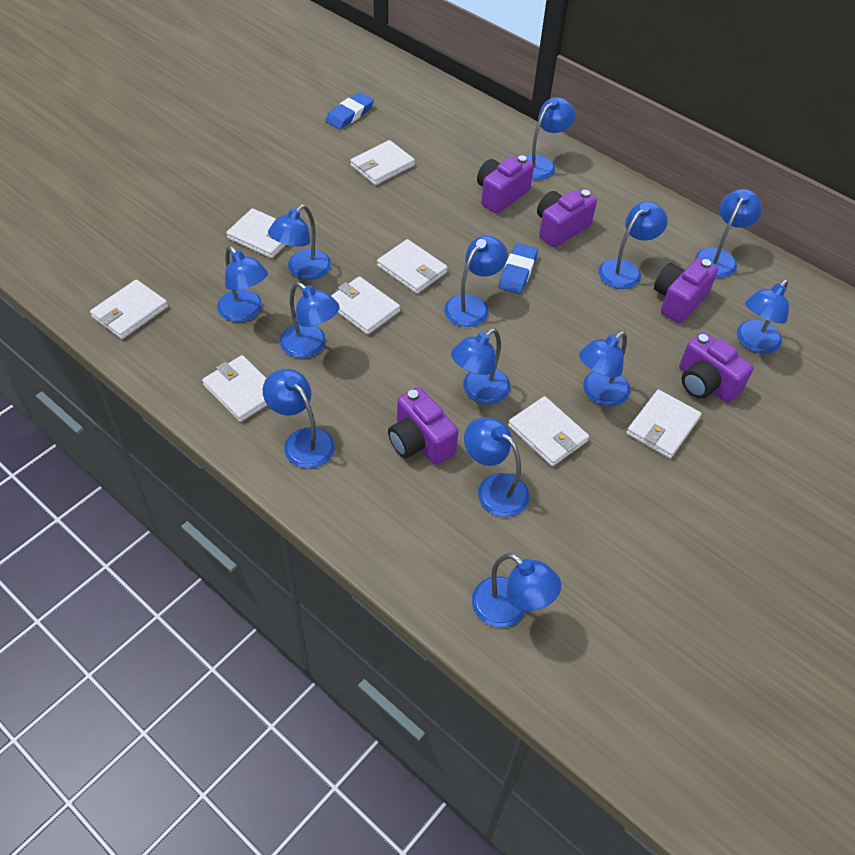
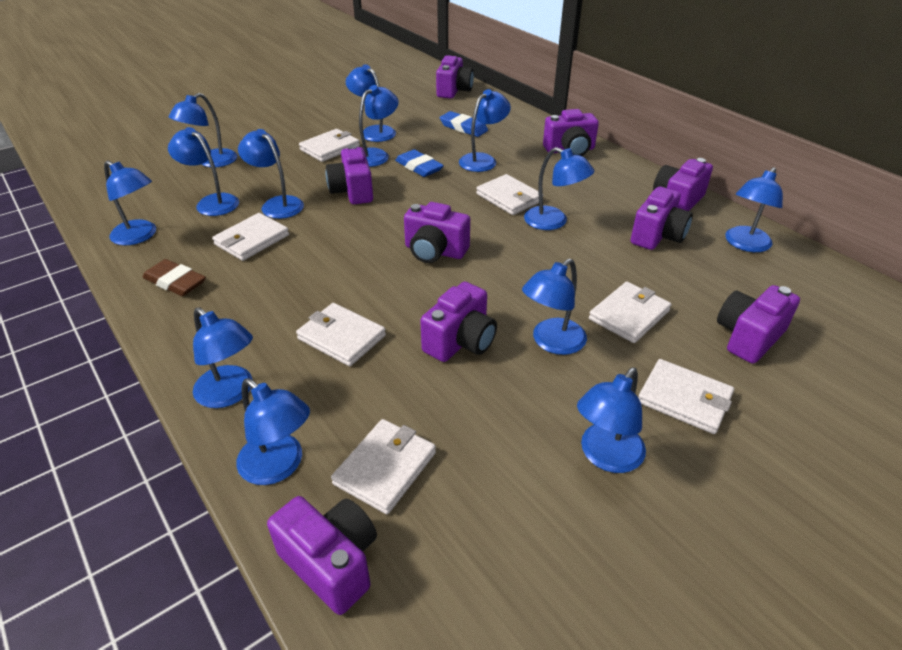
brown eraser: none = 0 -> [143,259,206,296] = 1
purple camera: [388,387,458,465] [477,155,534,214] [537,189,597,247] [654,258,718,323] [679,332,754,403] = 5 -> [267,496,377,615] [325,145,373,204] [404,202,470,263] [420,282,497,362] [436,55,474,98] [543,109,599,156] [631,187,693,250] [653,158,713,211] [717,285,800,364] = 9
white wallet: [90,280,168,339] [202,355,267,422] [226,208,286,258] [331,276,400,335] [350,140,415,185] [377,239,448,294] [508,396,589,466] [626,390,702,458] = 8 -> [212,213,289,261] [296,303,386,366] [299,129,360,162] [331,419,436,514] [476,174,543,215] [589,282,672,343] [639,359,734,434] = 7

